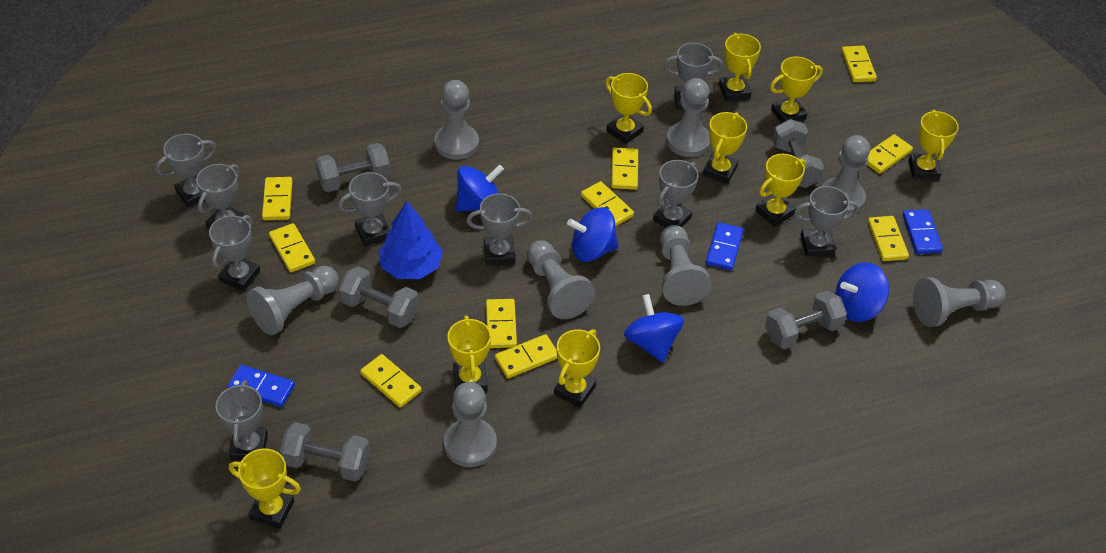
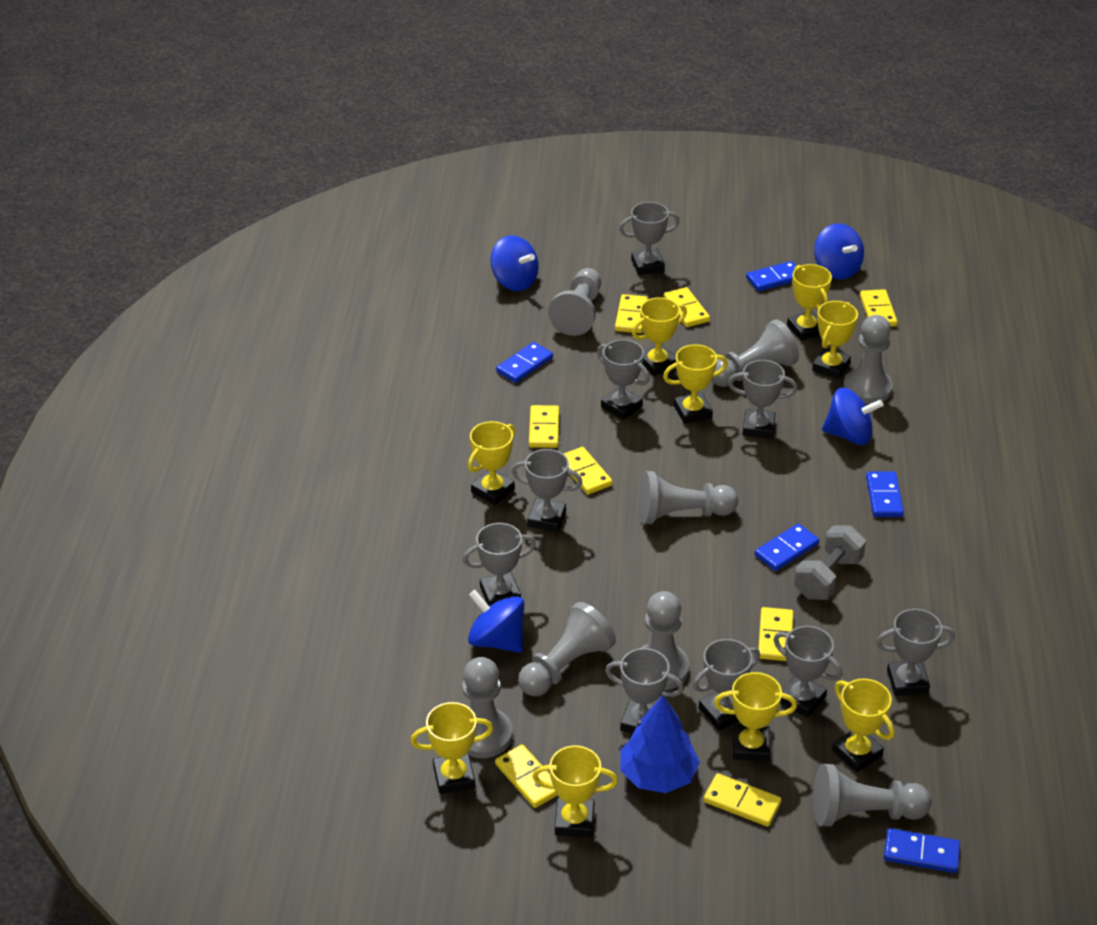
blue domino: [227,365,295,407] [706,222,743,270] [903,209,943,254] = 3 -> [496,342,553,383] [746,261,796,291] [755,524,819,571] [866,472,904,517] [884,828,960,873] = 5
grey dumbbell: [280,422,370,481] [315,143,390,192] [338,266,419,328] [765,290,847,349] [772,119,824,188] = 5 -> [794,525,866,600] = 1
yellow domino: [262,177,292,220] [269,223,315,272] [360,354,422,408] [486,299,517,348] [495,334,558,378] [581,181,634,226] [611,147,638,190] [841,46,877,82] [867,134,913,174] [868,216,909,261] = 10 -> [495,744,558,808] [529,405,559,448] [564,447,613,494] [615,294,648,333] [664,287,710,327] [703,773,782,827] [758,607,794,661] [860,289,897,327] = 8

